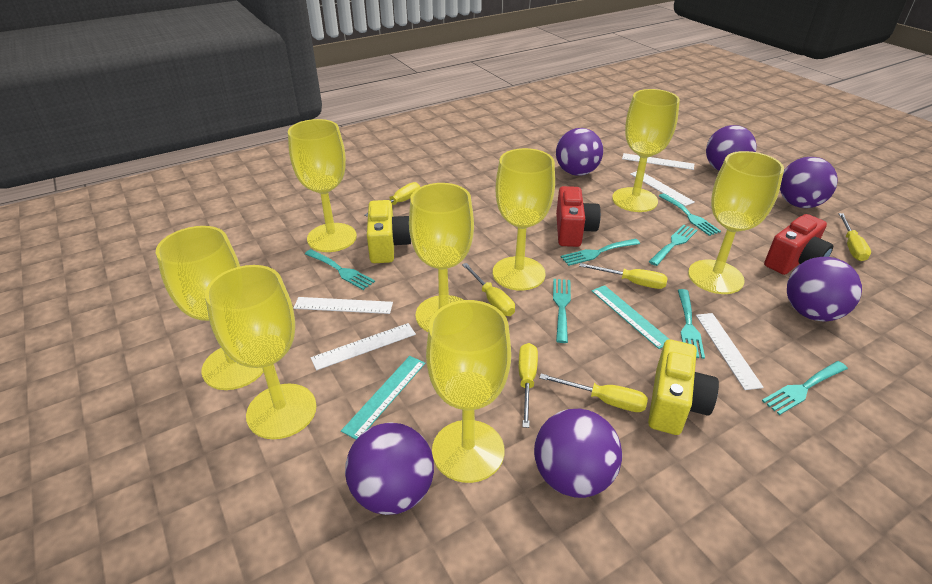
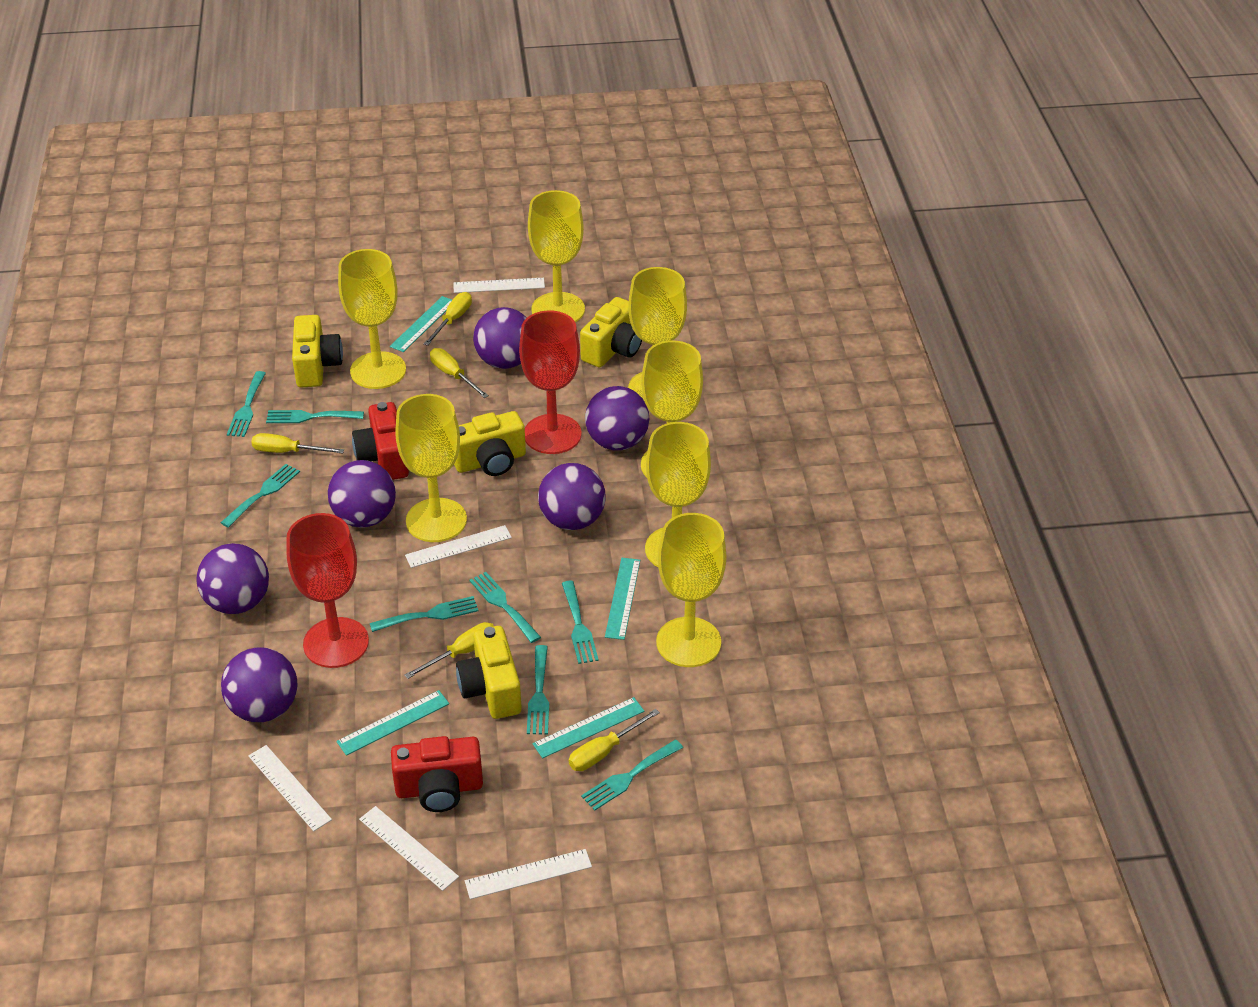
red goblet: none = 0 -> [286,513,369,668] [519,311,582,454] = 2
turquoise fork: [305,249,375,290] [553,279,571,343] [561,239,640,266] [649,225,698,266] [659,193,721,236] [678,289,705,359] [762,361,848,415] = 7 -> [221,464,300,528] [227,371,266,437] [266,410,364,423] [370,596,479,632] [469,572,541,643] [527,645,549,734] [562,581,599,664] [581,740,683,811] = 8
turquoise ruler: [341,356,425,439] [592,285,669,349] = 2 -> [336,690,449,756] [390,296,452,352] [532,697,644,758] [605,558,640,640] = 4
yellow camera: [367,200,411,263] [648,339,719,435] = 2 -> [292,315,343,388] [454,411,526,476] [456,626,522,719] [580,297,642,367] = 4
yellow goblet: [156,226,263,390] [205,265,317,439] [288,119,357,252] [409,183,474,332] [426,300,511,483] [493,148,555,291] [612,89,680,212] [688,151,784,294] = 8 -> [338,249,406,389] [395,394,467,542] [528,190,585,322] [628,267,687,400] [641,340,703,477] [645,422,711,567] [656,513,726,667] = 7
yellow screwdriver: [365,182,420,217] [462,263,515,316] [519,343,538,428] [539,373,648,412] [579,263,668,289] [839,213,871,261] = 6 -> [251,433,344,454] [404,622,494,679] [424,292,472,346] [430,348,489,398] [569,709,660,771] = 5

